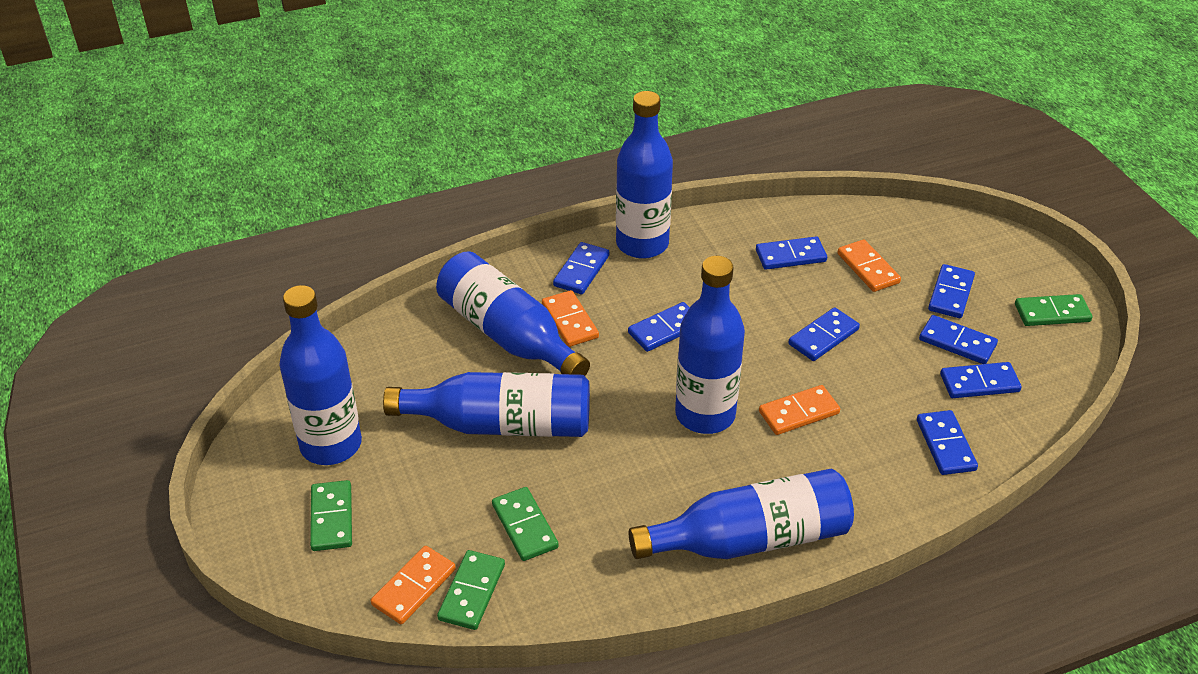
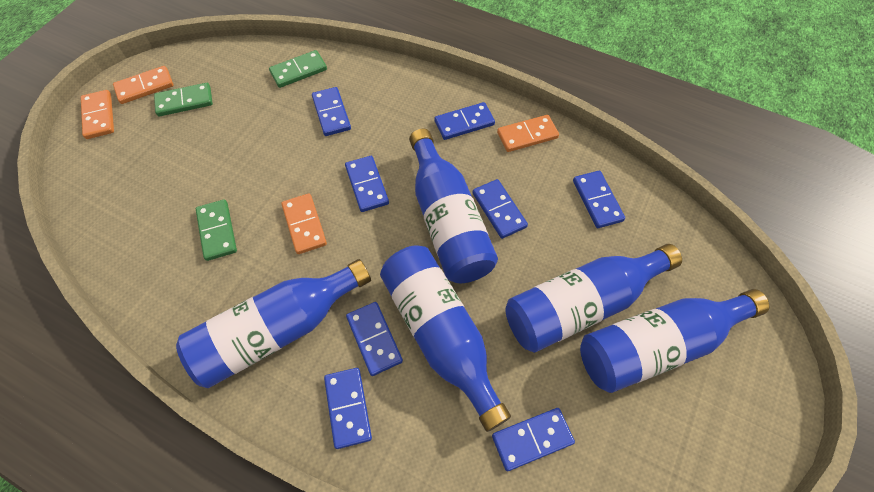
blue bottle: [279,285,362,465] [383,372,590,437] [436,251,590,376] [616,91,673,259] [629,469,854,559] [675,256,745,434] = 6 -> [176,259,371,388] [380,245,511,432] [409,129,498,283] [505,244,682,353] [580,289,769,393] = 5
green domino: [310,480,352,551] [437,550,505,630] [492,487,559,561] [1015,294,1093,326] = 4 -> [154,83,213,116] [196,199,237,261] [269,50,327,88] = 3

